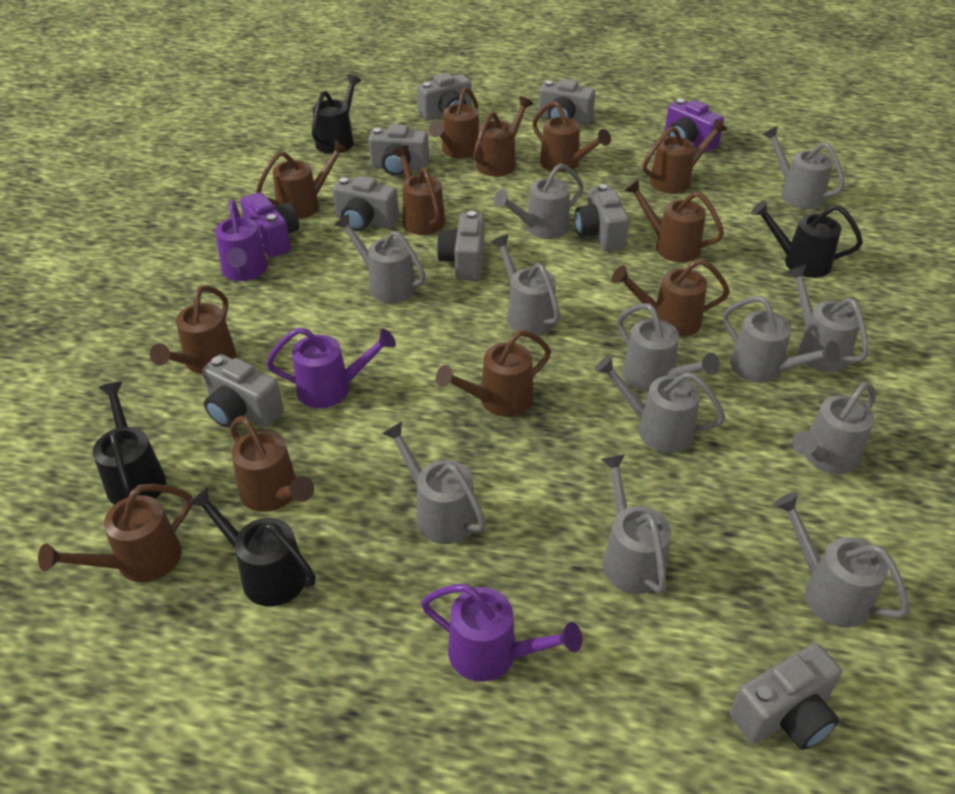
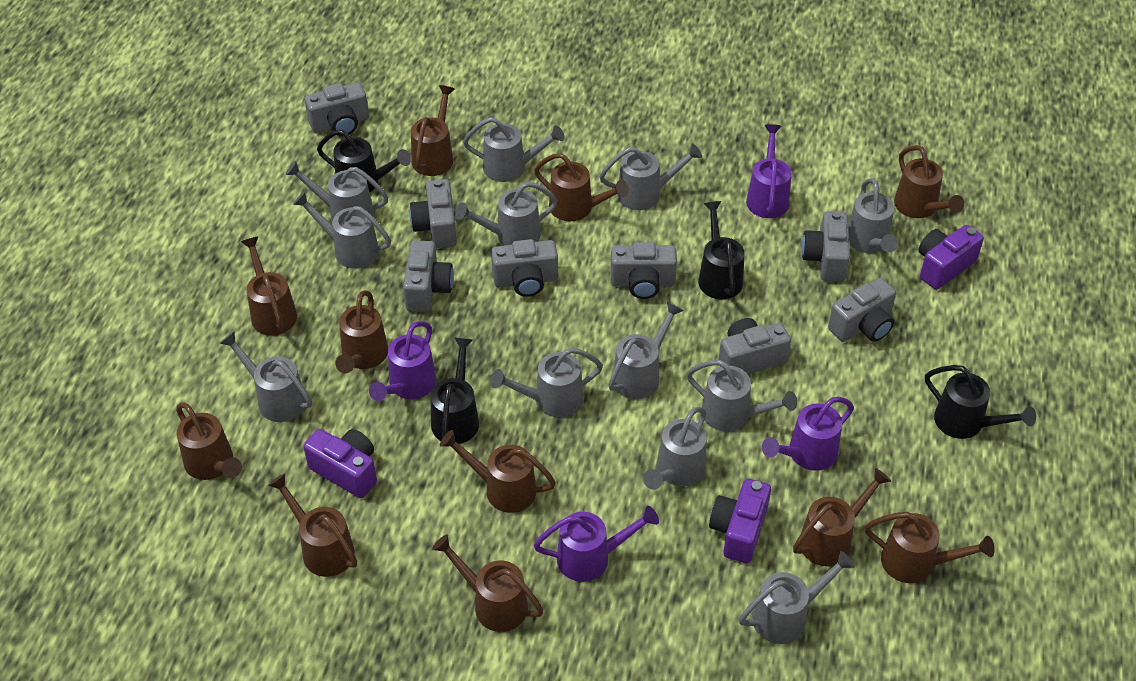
brown watering can: [38,484,192,582] [150,285,236,374] [230,416,314,512] [256,140,348,219] [393,146,445,235] [428,87,479,158] [436,330,551,417] [473,96,533,176] [532,101,611,172] [612,259,730,337] [624,179,724,262] [643,119,727,194] = 12 -> [176,403,242,480] [241,237,297,336] [268,473,357,577] [335,290,388,373] [411,85,455,176] [432,534,544,632] [440,430,556,513] [534,153,629,221] [793,468,891,566] [865,512,995,583] [894,145,964,218] = 11
purple camera: [240,192,299,257] [665,99,724,152] = 2 -> [303,429,377,498] [709,478,771,563] [919,225,984,290] = 3
purple watering can: [215,200,268,281] [266,327,396,408] [421,584,582,682] = 3 -> [369,321,437,401] [534,506,659,582] [746,124,791,218] [762,397,854,471] = 4

